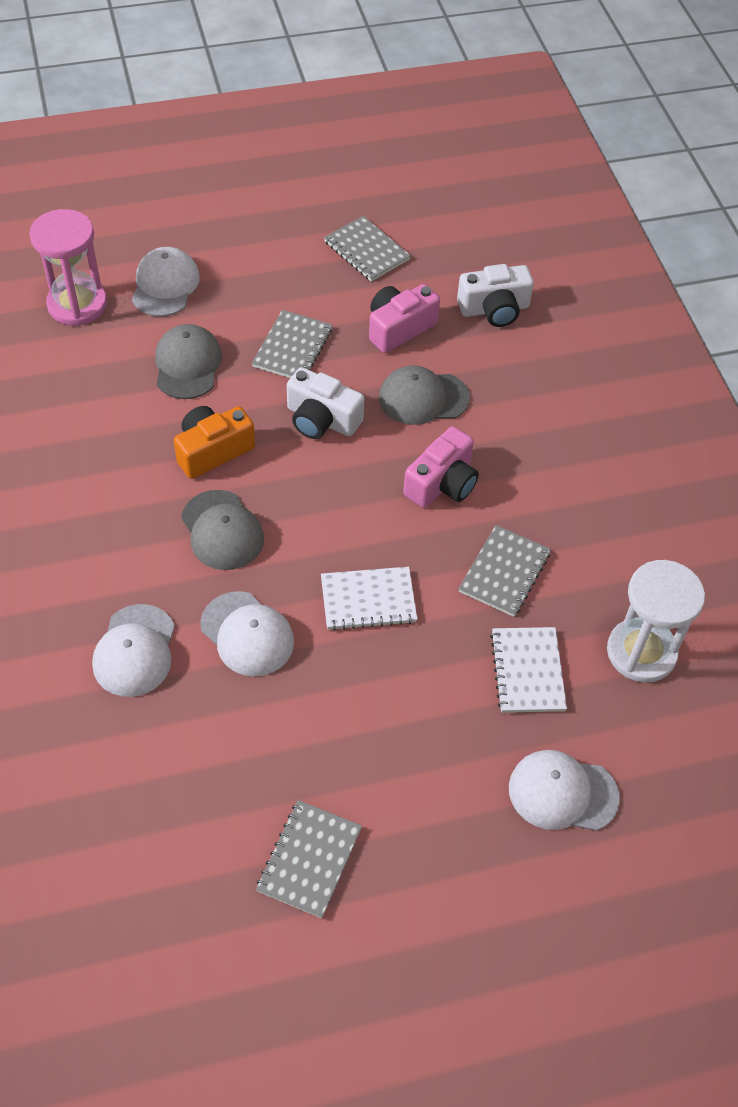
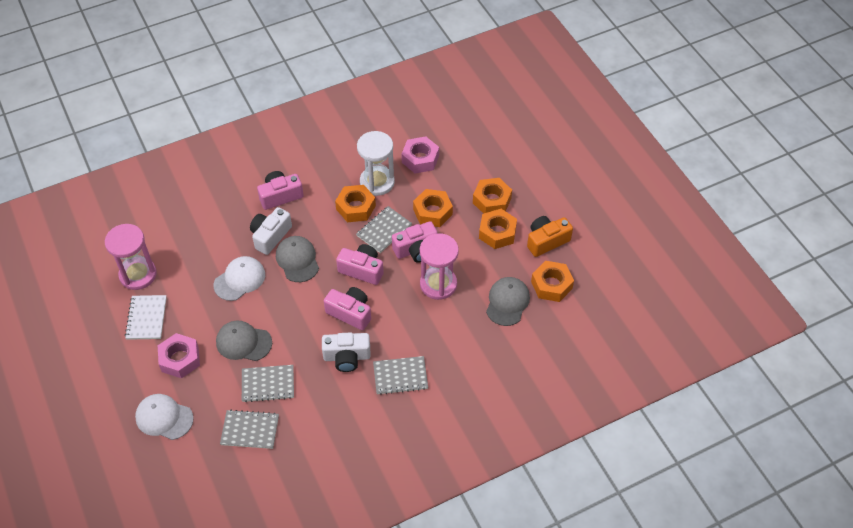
orange nut: none = 0 -> [335,185,376,222] [413,189,453,227] [473,178,512,214] [479,209,517,249] [531,261,574,302] = 5
pink camera: [369,284,440,353] [403,426,479,508] = 2 -> [257,171,304,210] [324,287,371,330] [336,244,384,285] [392,221,437,263] = 4
pink hourglass: [29,209,107,326] = 1 -> [105,224,157,290] [420,233,459,300] = 2
pink nut: none = 0 -> [158,333,200,378] [401,136,439,174] = 2
white cap: [92,604,175,697] [132,247,200,316] [200,591,294,677] [509,750,620,831] = 4 -> [135,394,194,440] [214,256,265,301] = 2
white notebook: [321,567,418,631] [490,627,567,713] = 2 -> [125,295,167,340] = 1

